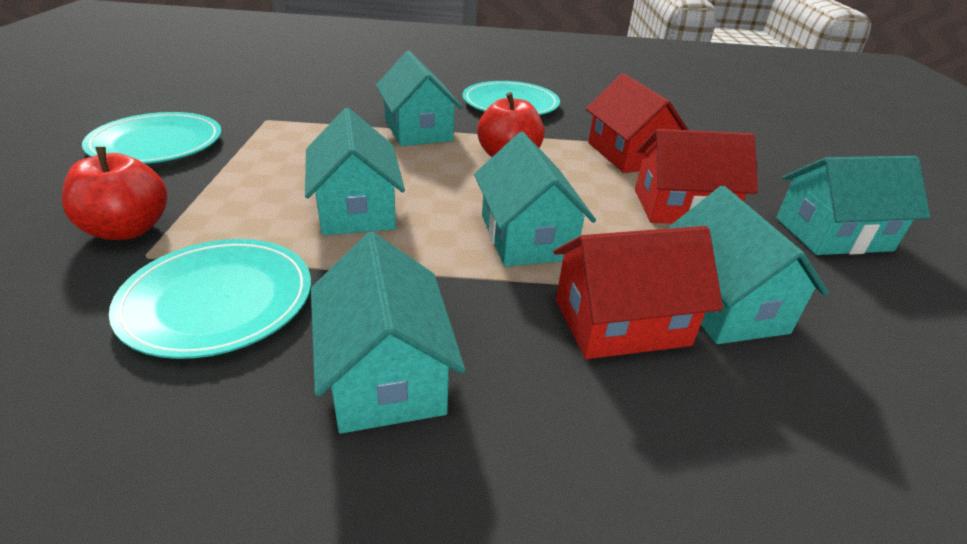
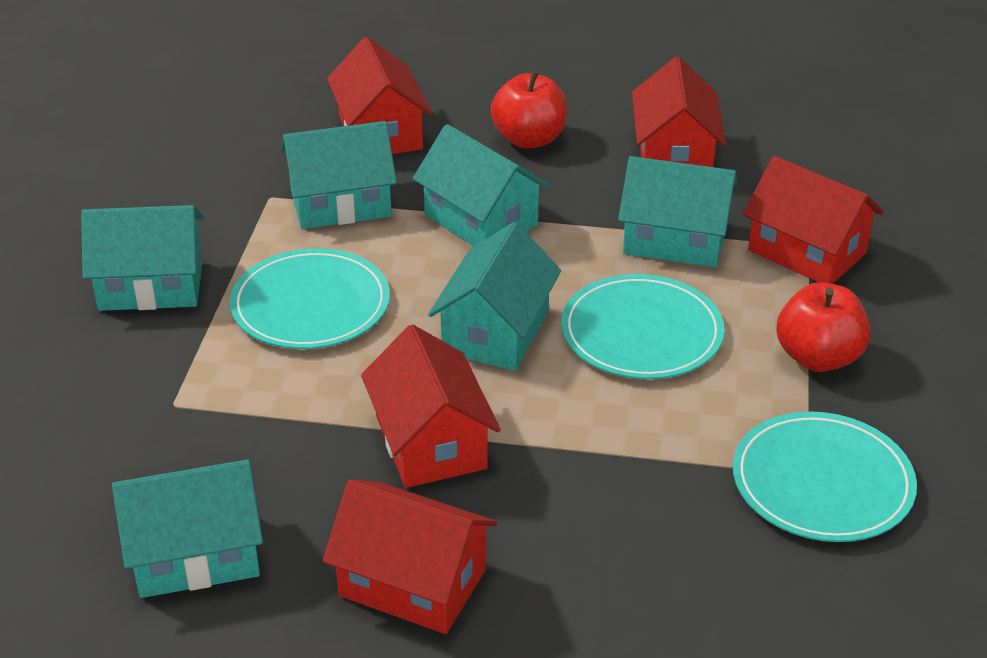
red house: [554,226,723,359] [586,73,688,173] [635,129,758,224] = 3 -> [322,479,497,634] [327,37,432,154] [361,324,501,488] [632,57,726,167] [743,156,884,284] = 5

